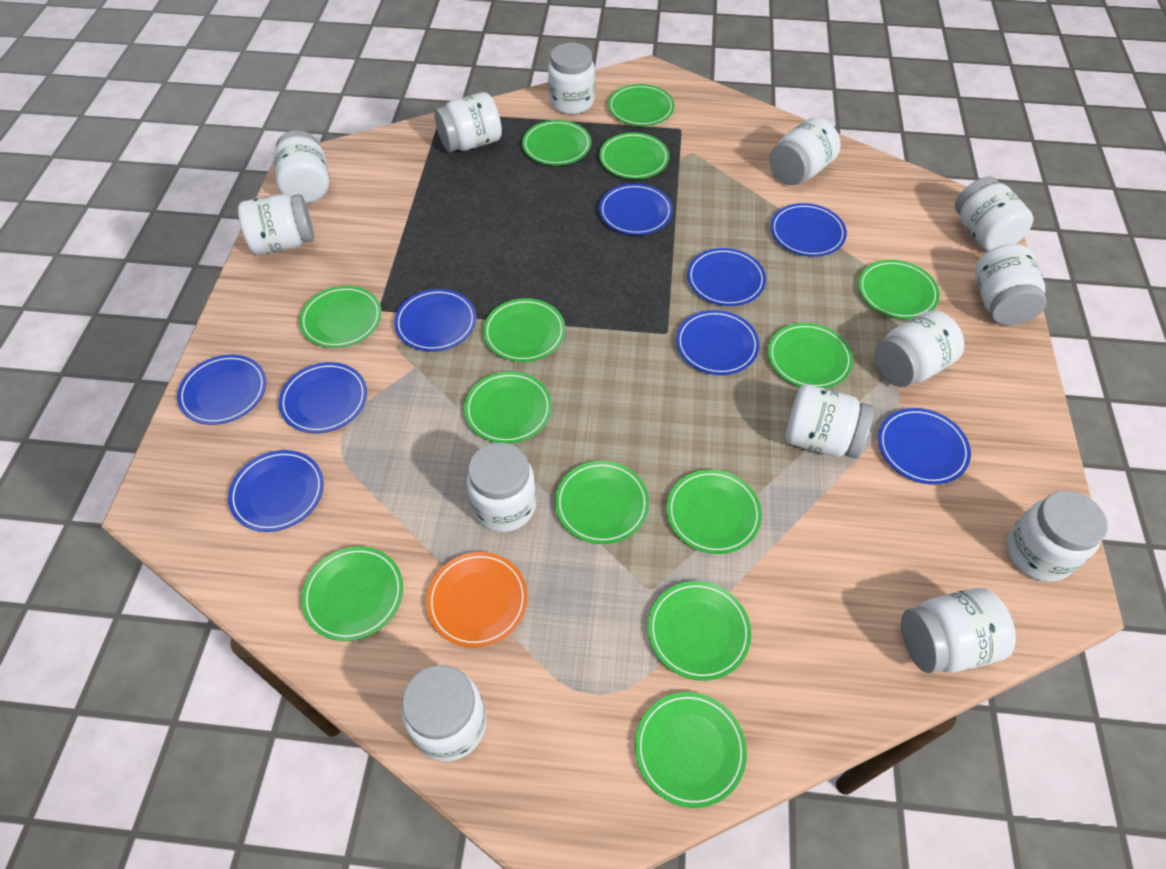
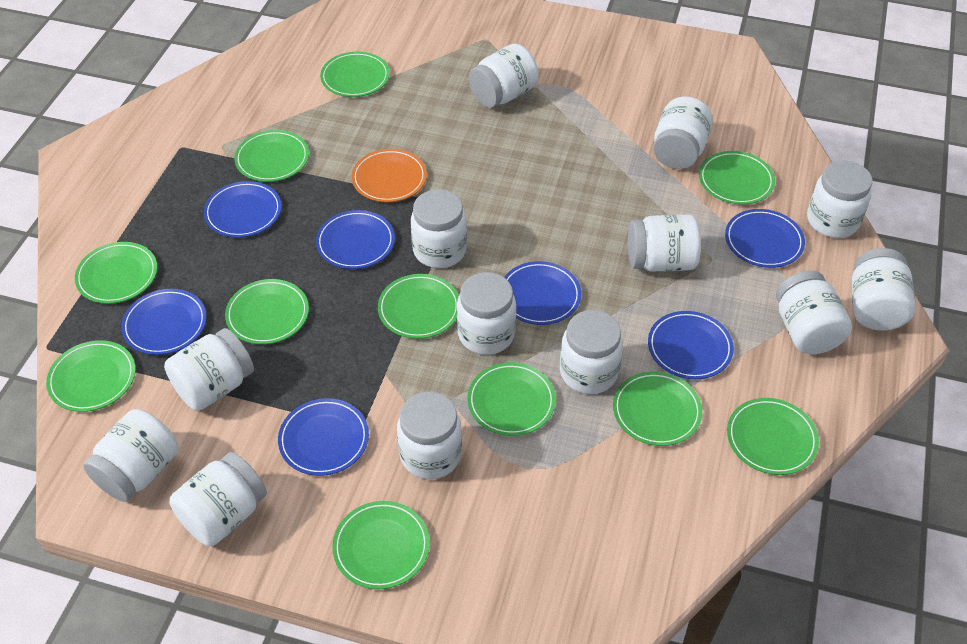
blue plate: [177,355,266,425] [228,450,324,532] [279,362,367,433] [394,289,476,351] [599,184,673,235] [676,310,760,375] [687,248,766,306] [771,203,847,257] [878,408,971,485] = 9 -> [121,289,207,355] [204,181,282,238] [278,398,369,476] [316,210,395,269] [504,261,581,325] [648,311,734,379] [725,209,805,268] = 7
green plate: [299,286,382,348] [301,546,403,641] [464,371,552,444] [483,298,565,362] [522,120,591,165] [555,461,649,544] [599,132,669,179] [608,84,675,126] [635,692,747,808] [648,581,751,681] [667,470,762,554] [768,323,853,389] [858,260,940,319] = 13 -> [46,340,136,412] [75,242,157,304] [225,279,309,344] [235,130,309,182] [320,52,390,97] [332,501,430,589] [378,274,459,339] [467,362,556,436] [613,371,702,446] [699,151,775,205] [727,398,819,475] = 11

